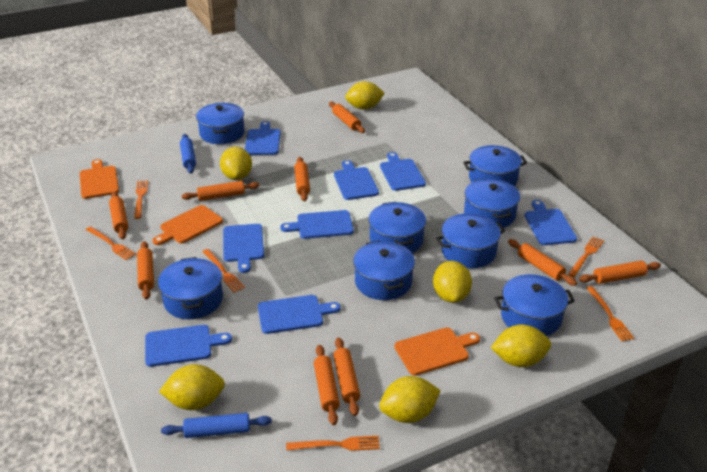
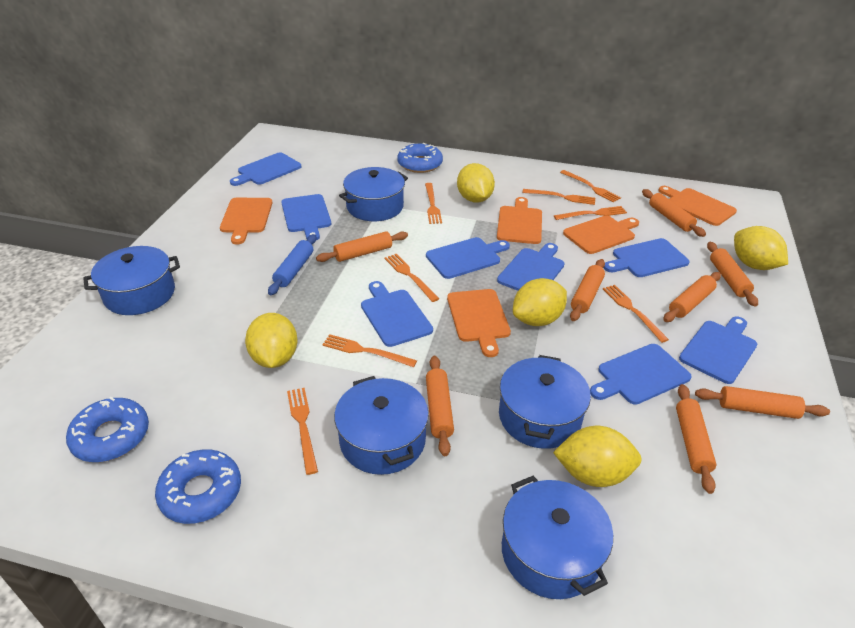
blue donut: none = 0 -> [66,397,149,462] [155,449,241,524] [397,143,443,173] = 3
blue pot: [158,257,223,319] [196,103,245,144] [353,240,415,300] [369,202,426,253] [436,213,505,268] [463,145,527,186] [464,178,520,228] [494,274,575,336] = 8 -> [83,246,180,315] [334,376,429,475] [339,167,408,221] [499,355,591,449] [502,476,613,599] = 5
blue rolling pin: [161,413,272,438] [180,134,196,174] = 2 -> [268,234,316,295] = 1
orange cutting board: [80,159,119,199] [152,205,223,245] [395,328,480,376] = 3 -> [220,198,273,245] [447,289,511,357] [497,197,542,244] [563,216,639,254] [658,186,737,226] = 5
orange fork: [86,226,136,260] [134,180,148,219] [202,249,245,293] [286,436,380,451] [568,237,604,277] [586,286,634,342] = 6 -> [287,388,318,475] [322,334,417,367] [385,254,439,302] [425,183,442,224] [522,189,595,205] [554,206,627,220] [560,170,621,202] [603,285,669,343] = 8
orange rolling pin: [109,191,128,239] [137,241,154,299] [182,181,259,201] [294,157,310,201] [314,345,340,425] [329,102,365,133] [333,337,360,416] [508,239,577,286] [579,261,661,284] = 9 -> [316,231,408,262] [426,356,454,456] [570,259,605,321] [642,189,706,237] [663,272,721,322] [676,384,716,494] [695,386,830,419] [707,242,758,307] = 8
yellow lemon: [159,364,225,410] [220,147,252,180] [345,81,385,110] [379,376,441,423] [433,261,472,303] [491,325,551,367] = 6 -> [245,313,298,368] [457,163,495,203] [513,278,567,326] [553,426,642,487] [734,226,788,270] = 5

